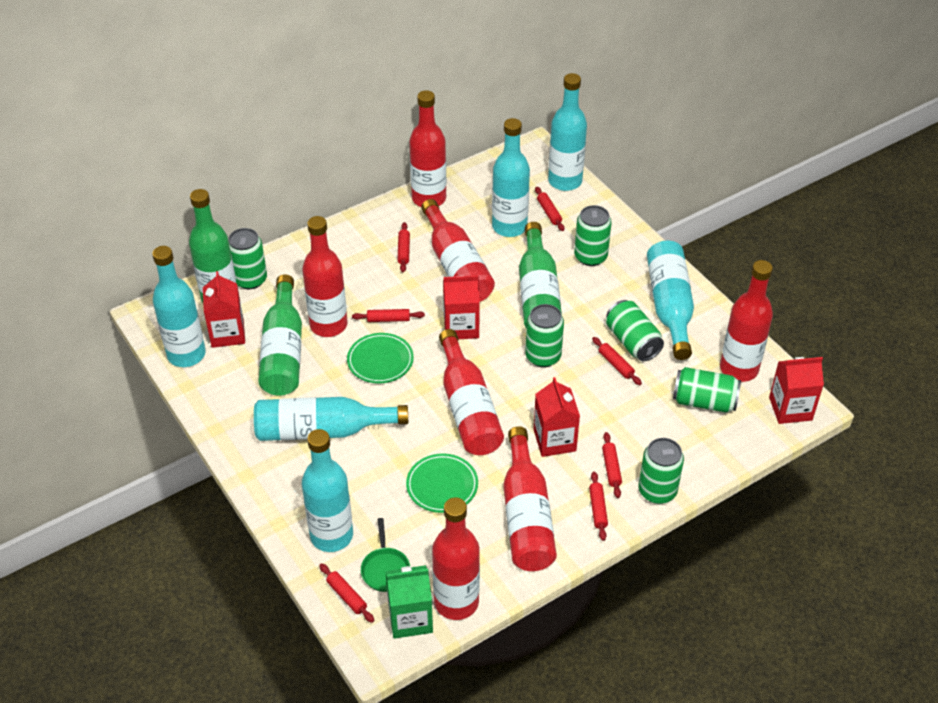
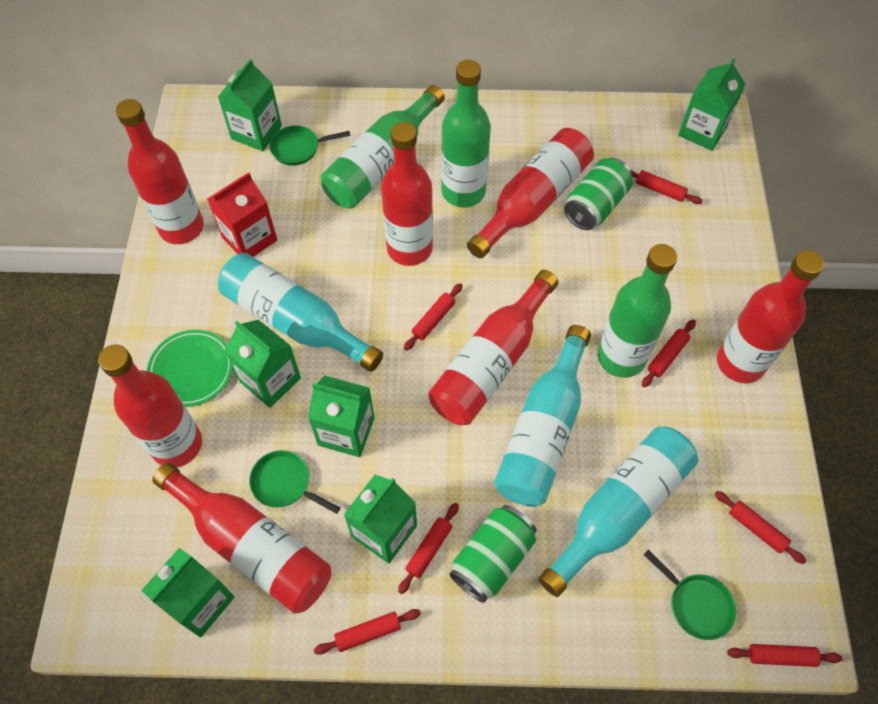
green can: [228,228,267,289] [525,304,564,367] [574,205,612,266] [606,300,664,361] [638,438,684,504] [673,367,741,413] = 6 -> [449,505,536,603] [564,158,633,230] = 2
green carton: [385,565,433,639] = 1 -> [141,548,235,637] [218,59,282,151] [224,320,301,408] [308,376,375,457] [344,475,417,564] [678,58,745,151] = 6
green pan: [361,518,410,592] = 1 -> [249,450,340,514] [269,125,350,166] [643,550,736,640] = 3
green plate: [347,333,414,383] [406,453,478,513] = 2 -> [147,330,233,407] = 1
red carton: [203,271,245,348] [443,275,480,339] [533,377,580,457] [769,357,824,424] = 4 -> [207,172,277,257] = 1
turquoise bottle: [152,246,206,367] [254,397,408,441] [302,429,353,552] [492,118,530,237] [548,73,587,191] [647,241,694,360] = 6 -> [218,253,383,372] [494,325,591,507] [538,426,698,597] = 3

